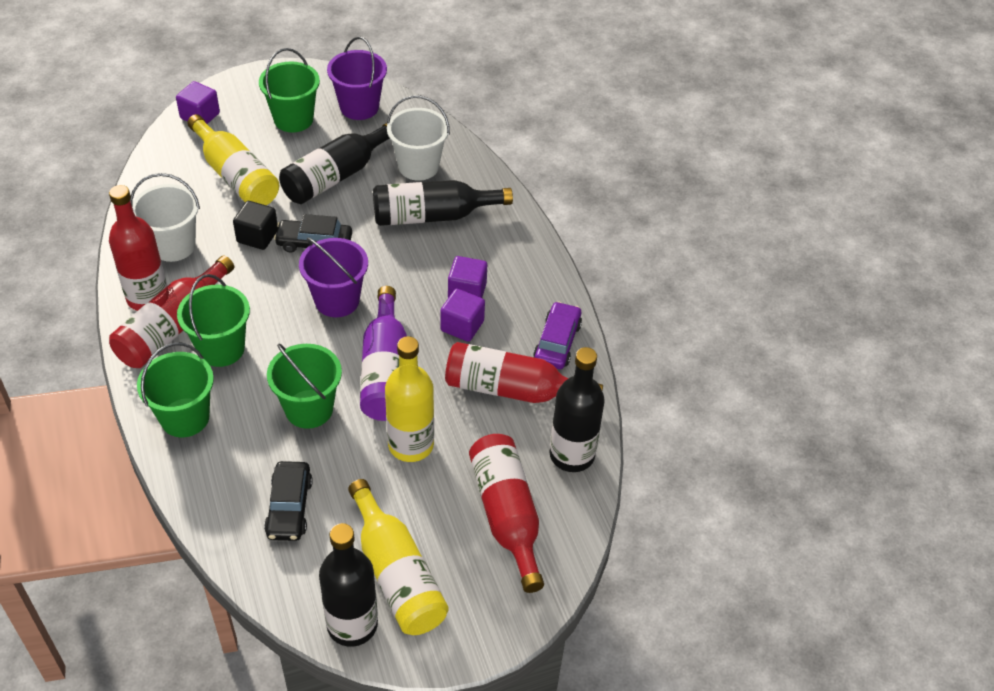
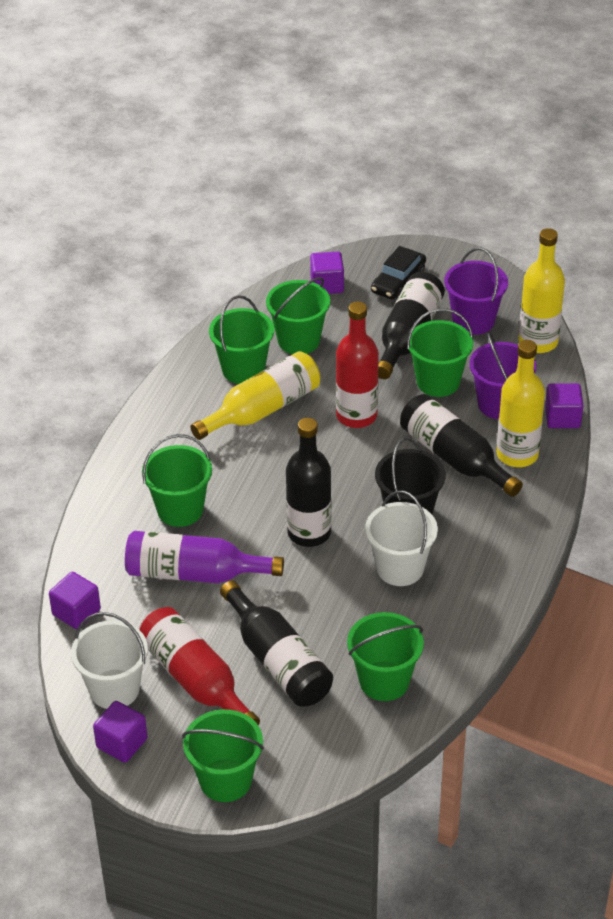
black bucket: none = 0 -> [375,437,446,514] = 1
black car: [264,461,313,541] [274,214,352,253] = 2 -> [371,246,426,299] = 1
black cube: [233,201,278,250] = 1 -> none = 0
green bucket: [137,342,214,437] [177,274,250,367] [259,48,320,133] [267,344,342,429] = 4 -> [142,434,212,527] [182,709,264,802] [209,295,274,384] [266,277,330,354] [347,612,424,701] [407,308,473,397] = 6
purple car: [533,301,582,369] = 1 -> none = 0
purple cube: [176,81,220,124] [440,289,485,342] [448,256,487,298] = 3 -> [49,572,101,629] [93,701,147,763] [310,252,344,294] [545,383,583,428] = 4
red bottle: [109,185,167,311] [109,255,234,368] [445,342,603,403] [469,434,544,593] = 4 -> [139,607,260,725] [336,302,379,428] = 2

